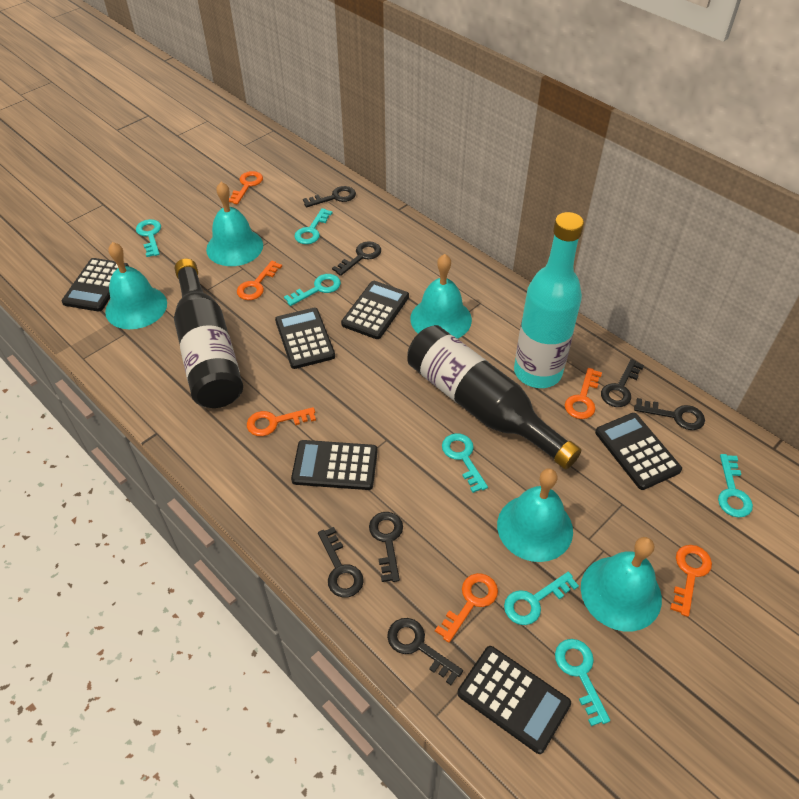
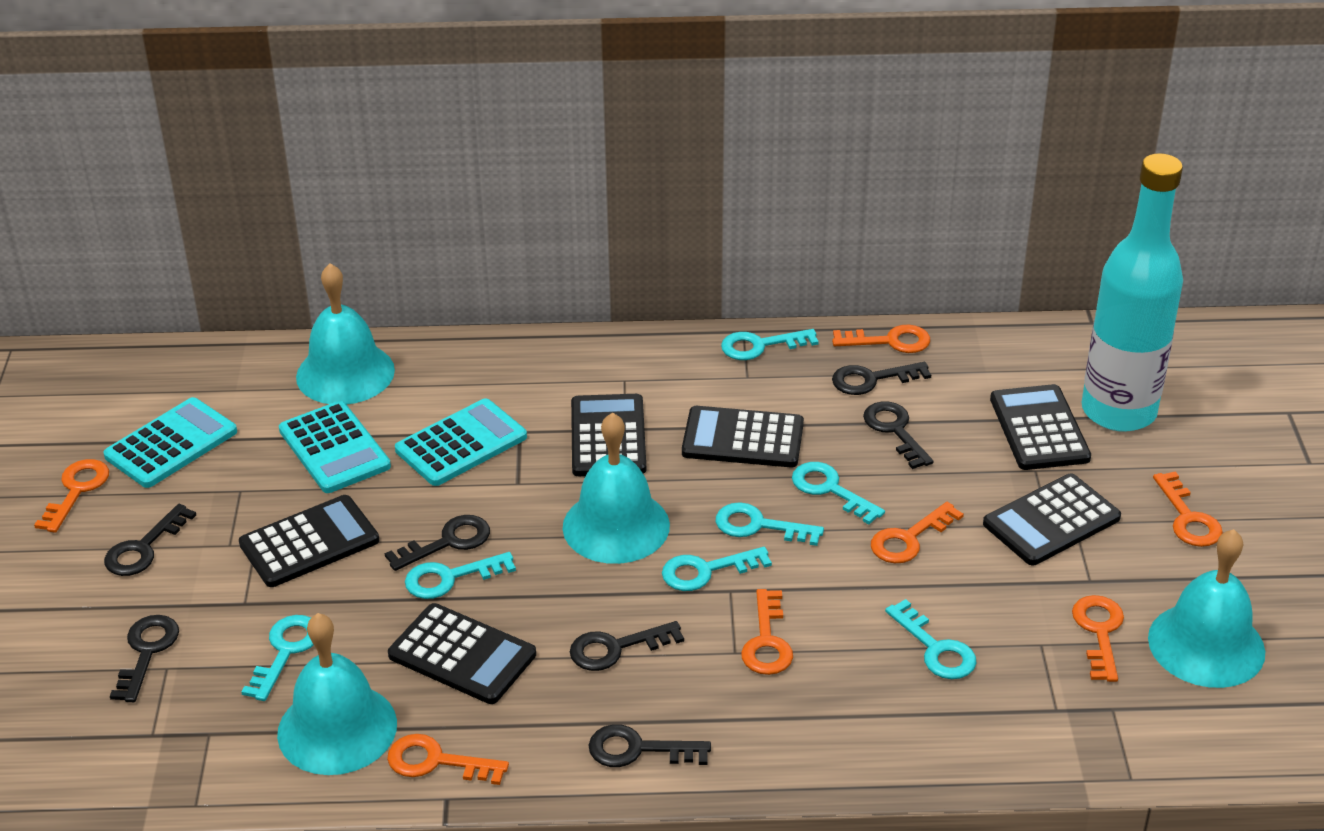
black bottle: [174,259,243,408] [407,325,581,469] = 2 -> none = 0
orange key: [229,171,263,204] [237,261,282,300] [247,407,316,436] [435,573,498,643] [565,368,602,419] [670,545,712,617] = 6 -> [34,459,109,533] [387,734,509,785] [741,589,793,675] [832,325,930,353] [871,502,964,563] [1072,595,1124,682] [1153,471,1223,547] = 7
turquoise bell: [105,242,167,329] [206,182,263,266] [410,254,472,339] [497,469,573,562] [581,537,662,631] = 5 -> [277,613,397,775] [296,263,395,404] [563,412,670,564] [1148,529,1265,688] = 4
turquoise calculator: none = 0 -> [103,397,237,488] [279,401,391,493] [395,398,527,486] = 3

